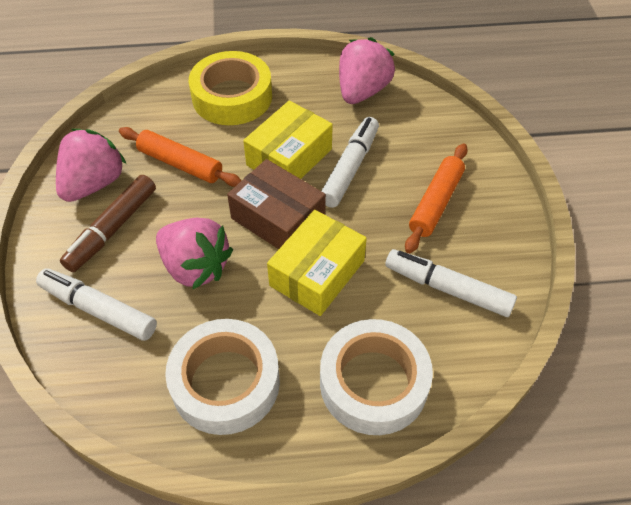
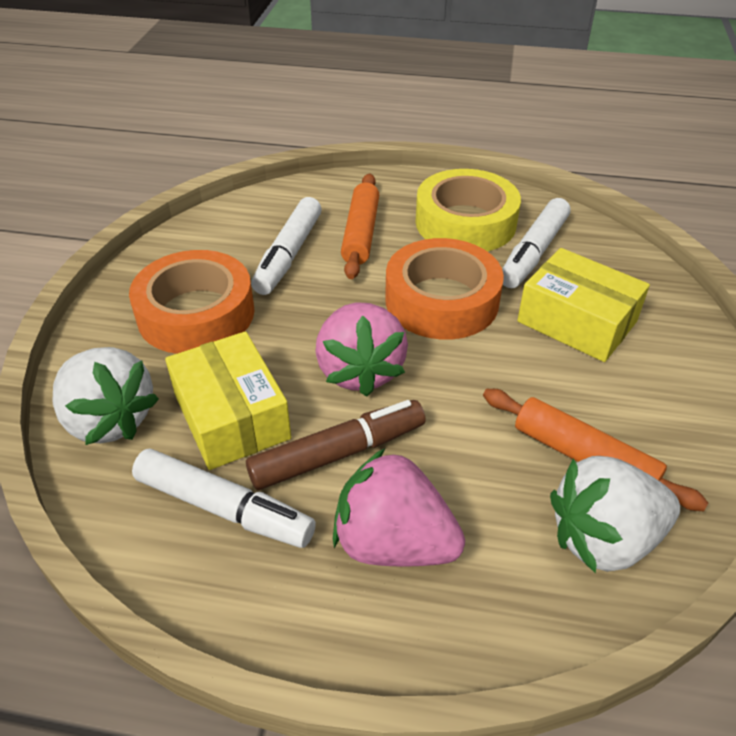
brown box: [227,159,326,249] = 1 -> none = 0
orange tape: none = 0 -> [129,250,254,354] [385,238,504,340] = 2
pink strawberry: [56,129,126,202] [156,218,233,290] [339,37,395,104] = 3 -> [315,302,408,397] [333,448,465,567] = 2
white strawberry: none = 0 -> [53,347,159,445] [550,456,680,574] = 2
white tape: [165,319,280,435] [320,319,433,435] = 2 -> none = 0

